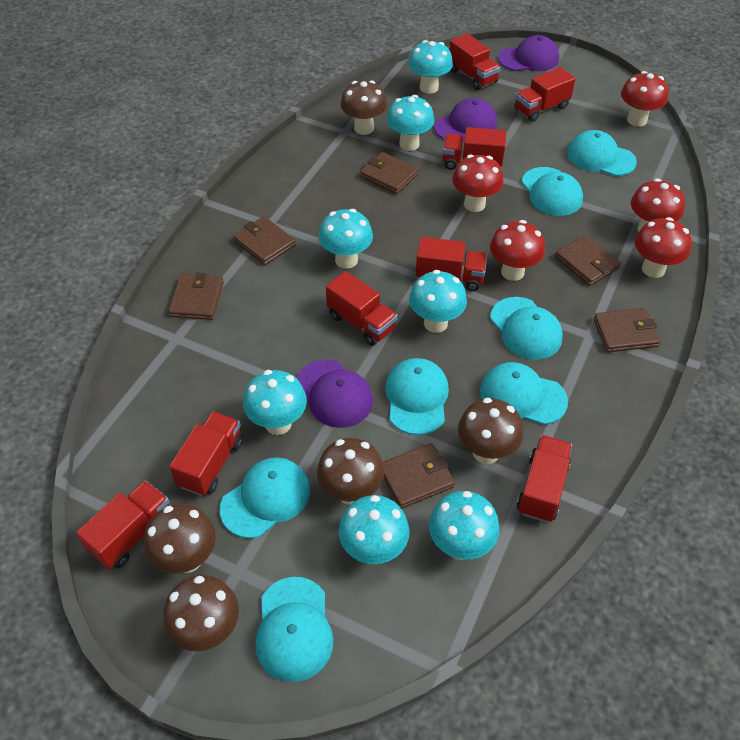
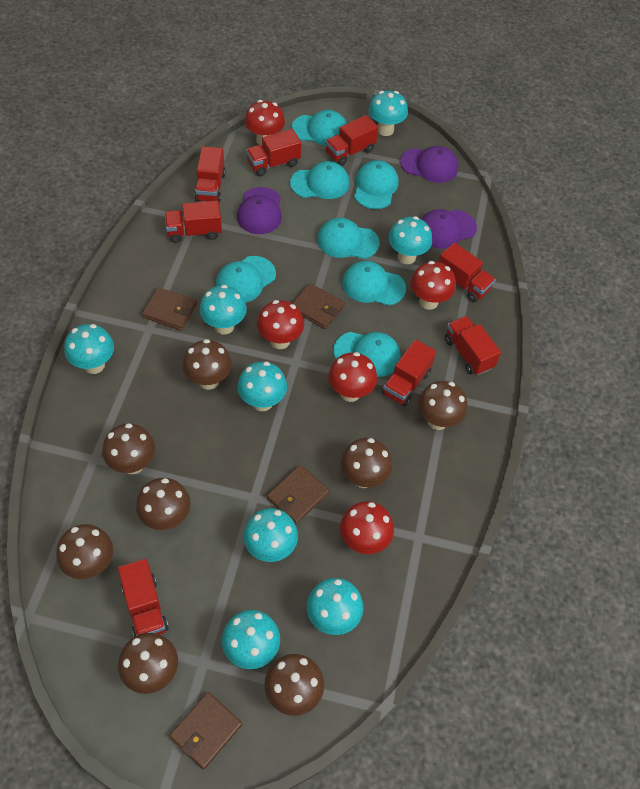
brown mushroom: [144,504,216,573] [163,575,239,651] [317,438,384,505] [341,80,387,135] [458,398,523,464] = 5 -> [56,524,113,579] [102,423,155,474] [118,633,178,694] [136,478,191,530] [182,339,232,390] [265,654,324,716] [341,438,393,488] [418,381,468,430] = 8
brown wallet: [169,272,224,320] [233,216,296,265] [360,152,419,194] [382,443,455,509] [555,235,621,286] [594,308,660,352] = 6 -> [142,287,197,331] [169,692,242,770] [267,465,329,524] [292,283,345,329] = 4
turquoise mushroom: [243,370,307,435] [319,209,373,269] [339,495,410,564] [387,95,434,151] [408,40,453,94] [409,270,467,333] [429,491,500,560] = 7 -> [64,324,114,374] [199,285,247,335] [222,610,280,669] [237,362,287,411] [243,508,298,562] [307,578,363,635] [369,91,408,136] [388,216,432,264] = 8

